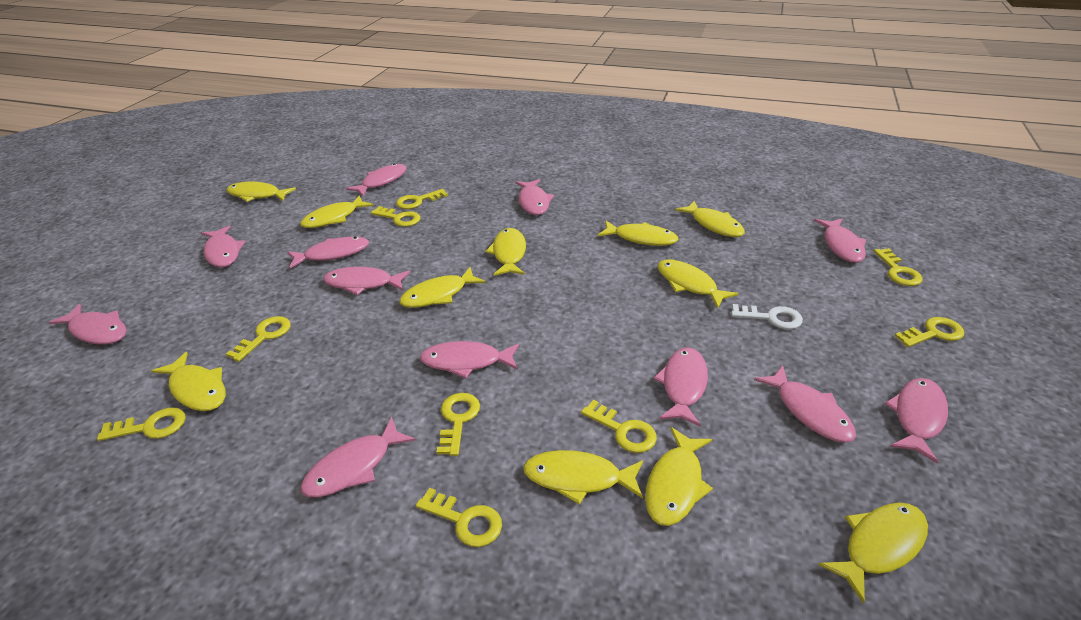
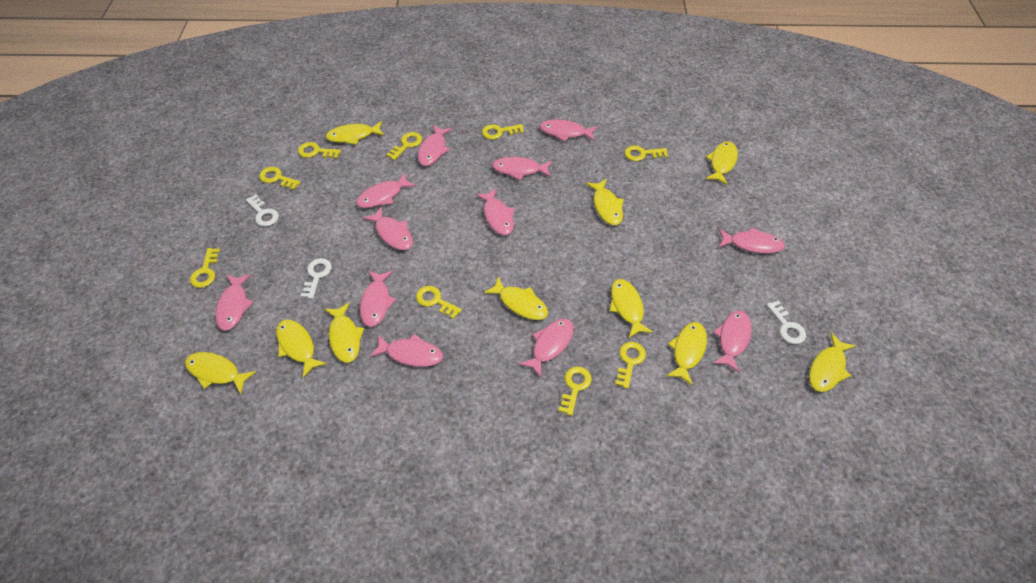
white key: [731,304,803,329] = 1 -> [246,194,279,226] [300,258,332,299] [767,301,806,344] = 3
yellow fish: [152,352,226,411] [226,181,296,202] [300,195,374,228] [399,267,486,308] [485,228,526,276] [523,450,643,505] [598,220,679,246] [645,427,713,526] [658,259,739,309] [675,201,745,237] [818,503,928,604] = 11 -> [185,352,256,394] [276,319,327,378] [324,302,364,363] [326,121,384,145] [484,276,548,320] [586,179,624,225] [609,279,653,338] [666,322,707,385] [706,141,738,185] [809,333,856,392] = 10

